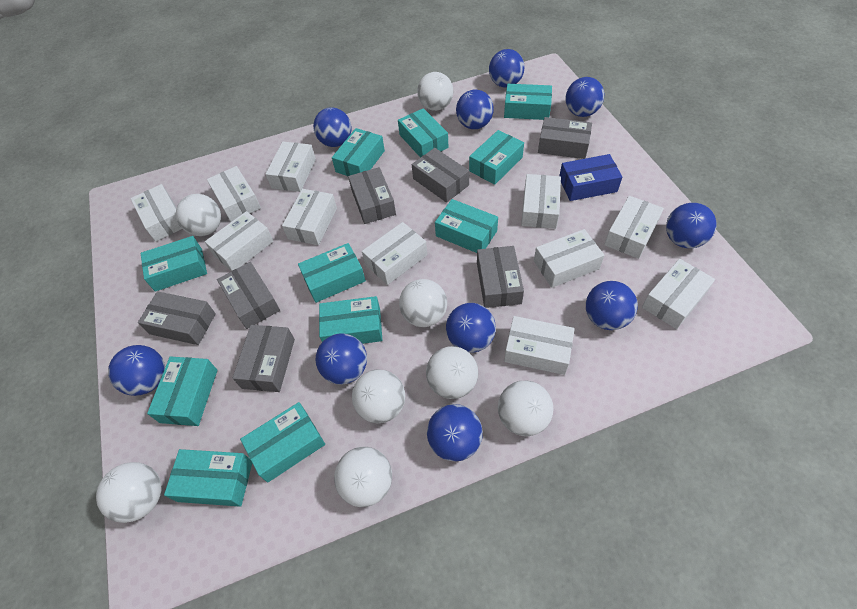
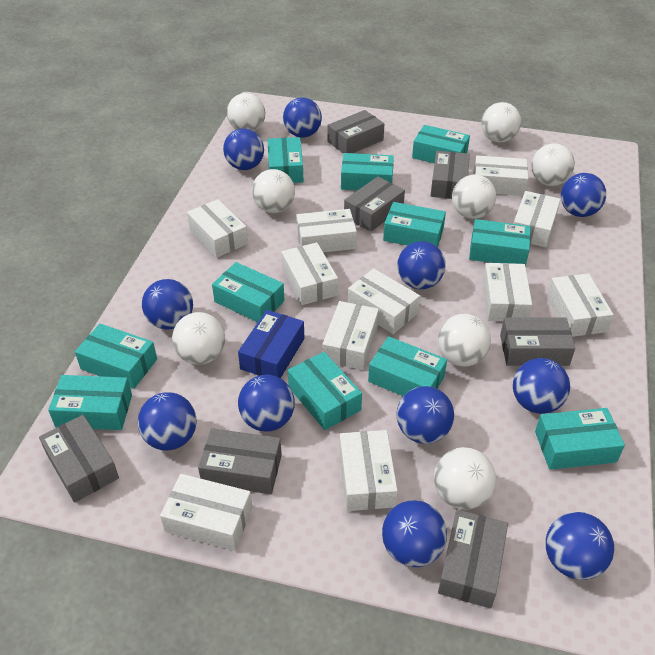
blue ball: [108,345,165,396] [313,107,351,147] [315,333,367,385] [427,404,483,462] [446,303,496,353] [456,89,493,129] [489,49,525,88] [565,77,604,117] [586,281,638,330] [666,203,717,248] = 10 -> [138,392,197,451] [142,279,193,330] [223,128,264,170] [238,375,295,432] [283,98,322,138] [382,500,447,567] [396,386,454,444] [397,241,445,289] [513,358,570,414] [546,512,614,580] [561,173,606,217] = 11

